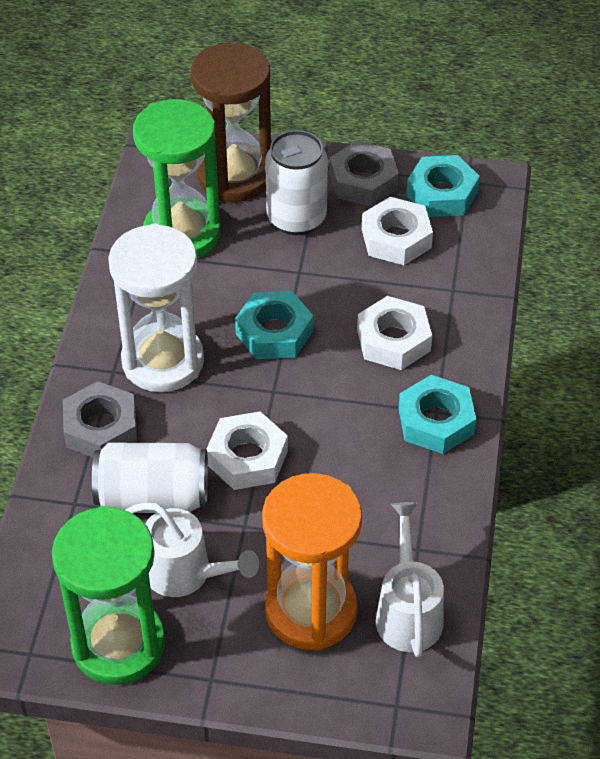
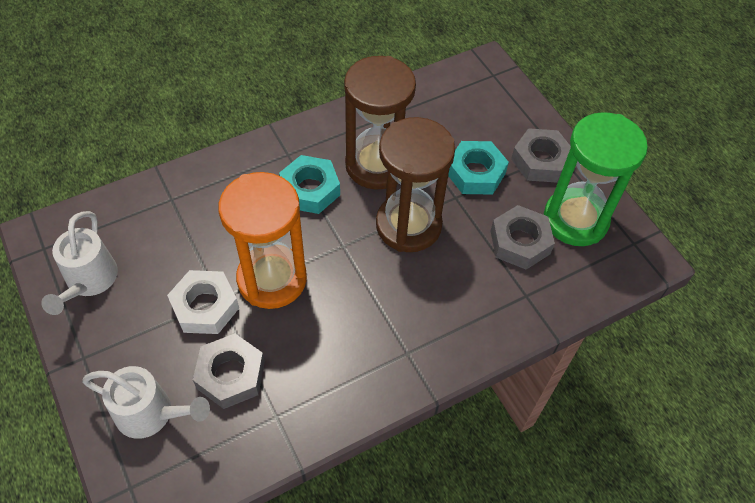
brown hourglass: [191,43,271,202] = 1 -> [344,56,416,189] [376,117,455,252] = 2
green hourglass: [52,506,165,685] [133,99,221,258] = 2 -> [544,112,648,246] = 1
grey nut: [63,381,137,457] [329,141,399,206] = 2 -> [193,334,265,409] [491,205,555,270] [511,128,571,183] = 3
turquoise nut: [235,291,313,359] [399,375,476,454] [406,155,480,217] = 3 -> [279,155,340,214] [448,141,509,195] = 2
white can: [92,443,208,513] [265,130,328,235] = 2 -> none = 0
white hourglass: [108,223,204,392] = 1 -> none = 0
white nut: [206,411,288,490] [357,296,432,370] [362,197,433,265] = 3 -> [167,270,239,334] = 1

